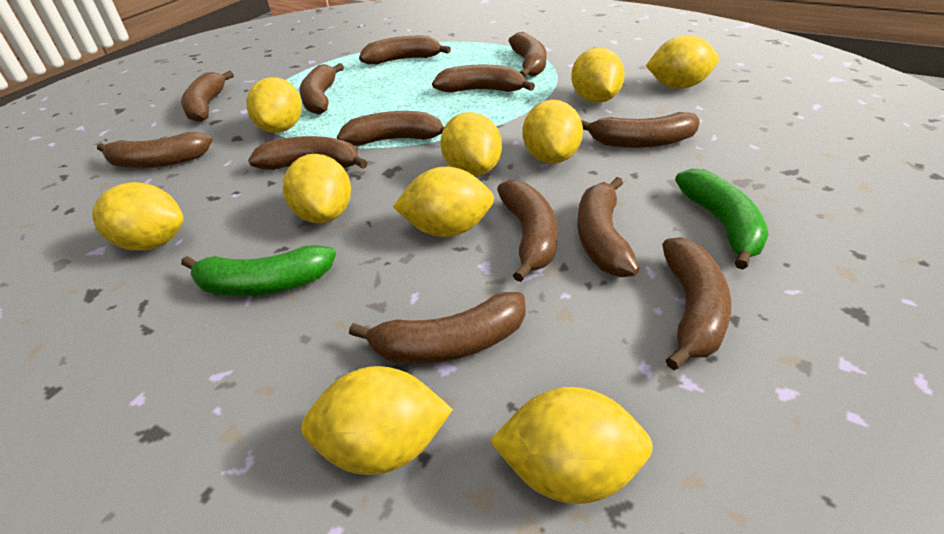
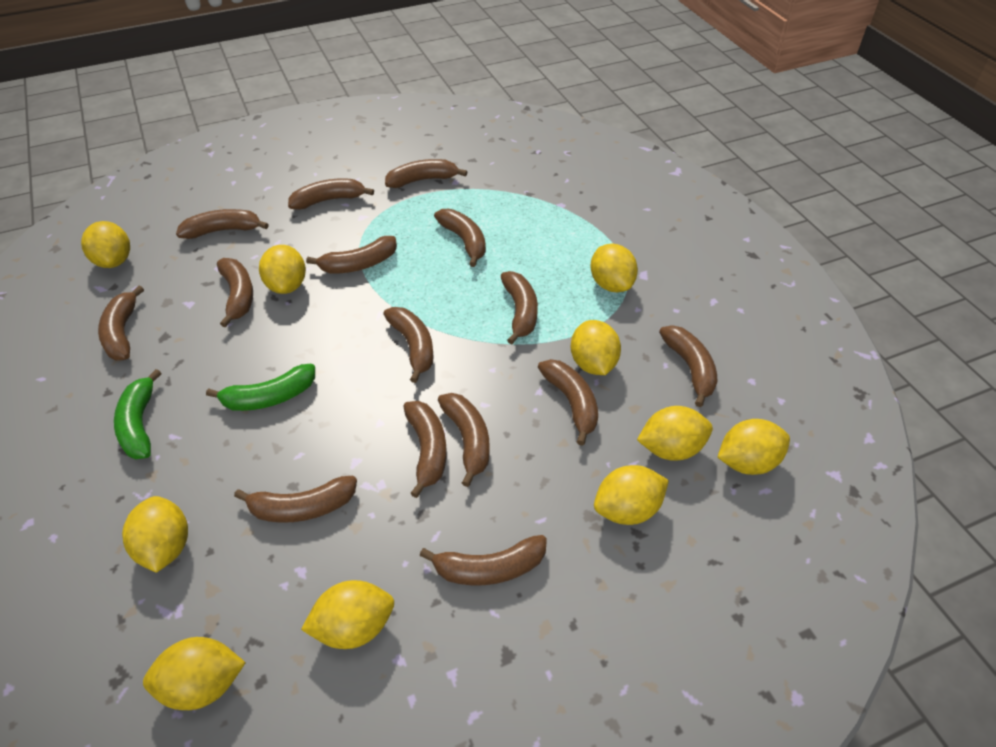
brown banana: [97,132,213,168] [181,71,234,122] [248,136,368,170] [299,63,344,114] [337,111,444,146] [349,292,525,364] [359,36,451,64] [432,65,535,93] [497,180,558,282] [509,32,547,77] [577,177,640,277] [581,112,700,148] [662,237,731,370] = 13 -> [98,286,144,360] [176,209,269,239] [217,258,253,328] [234,476,357,523] [288,178,374,210] [306,236,397,274] [383,307,434,383] [385,159,467,188] [403,401,447,498] [420,535,547,585] [434,209,486,267] [438,393,490,487] [501,271,538,344] [538,359,598,446] [659,325,717,407] = 15

